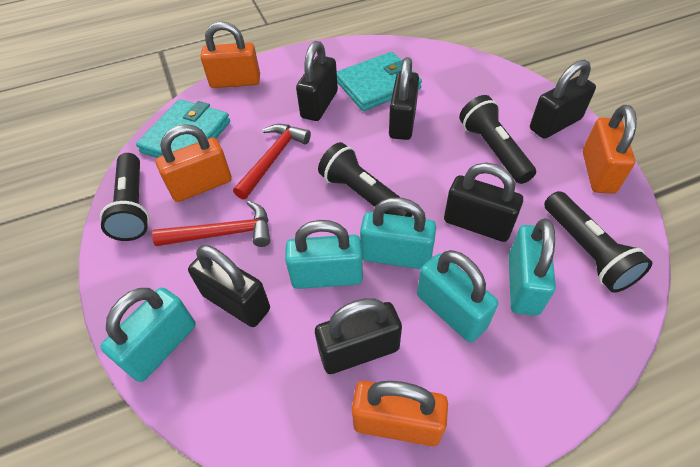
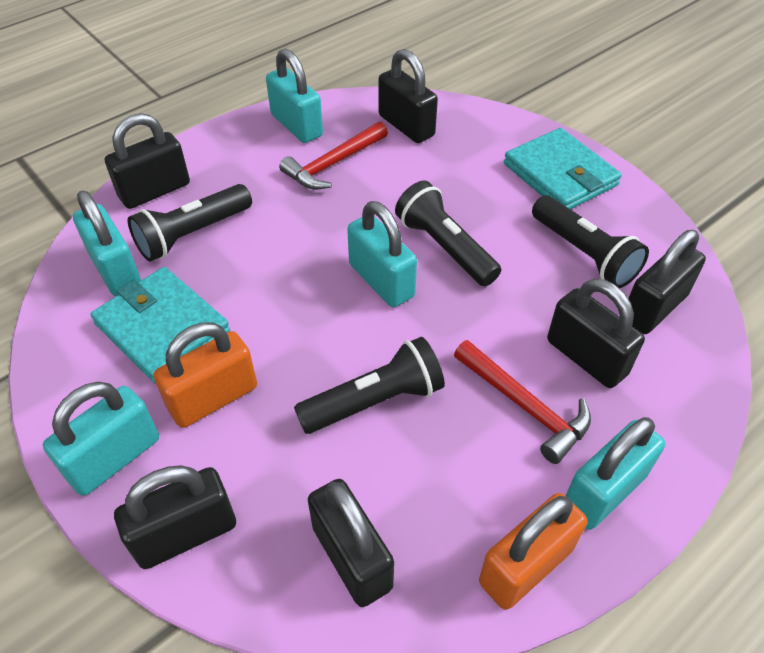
orange padlock: [156,124,232,202] [200,21,260,88] [352,381,448,446] [583,105,637,194] = 4 -> [154,322,257,428] [479,493,588,610] = 2

